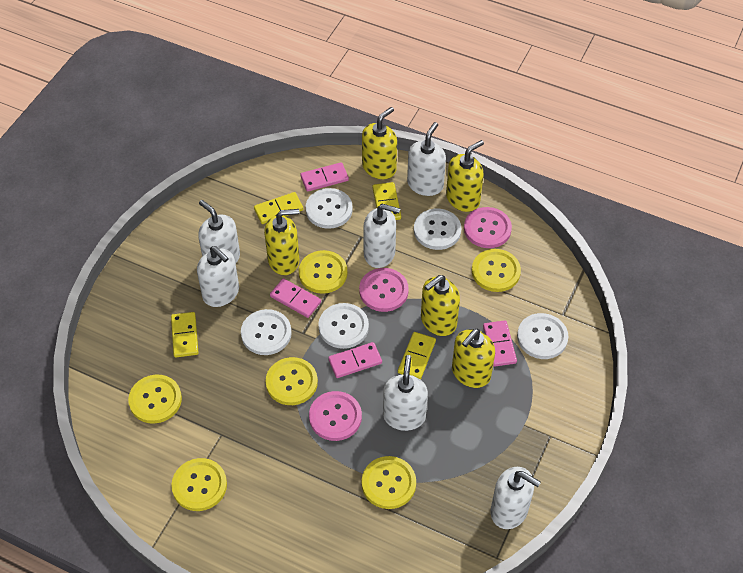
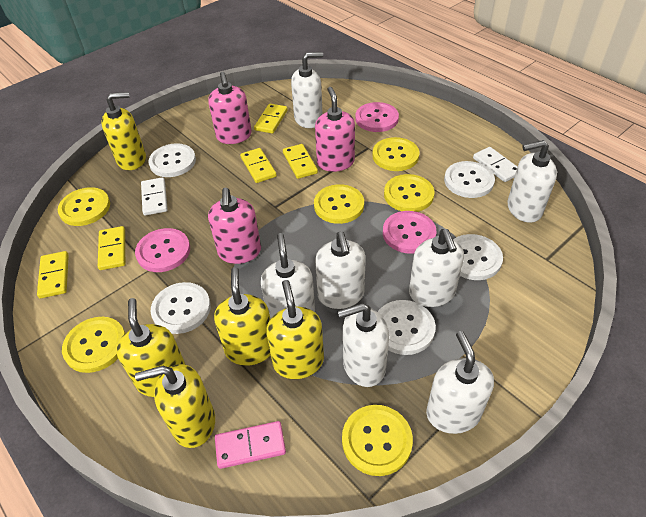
pink domino: [270,278,321,318] [300,162,349,192] [328,342,382,378] [483,320,517,367] = 4 -> [215,421,286,469] = 1
pink soap dispenser: none = 0 -> [208,72,252,144] [208,188,261,264] [315,87,355,172] = 3
white domino: none = 0 -> [141,177,168,216] [473,147,518,182] = 2
white soap dispenser: [197,246,239,307] [198,200,240,264] [363,204,401,268] [383,355,428,431] [407,122,446,196] [491,467,541,529] = 6 -> [261,233,315,319] [291,52,323,128] [315,232,366,309] [337,303,389,387] [409,229,464,307] [426,331,494,434] [507,140,557,223] = 7
yellow domino: [171,312,198,357] [254,192,303,224] [373,182,401,220] [398,332,436,380] = 4 -> [37,251,69,298] [98,226,125,270] [240,148,277,183] [254,104,288,134] [283,144,318,179] = 5

